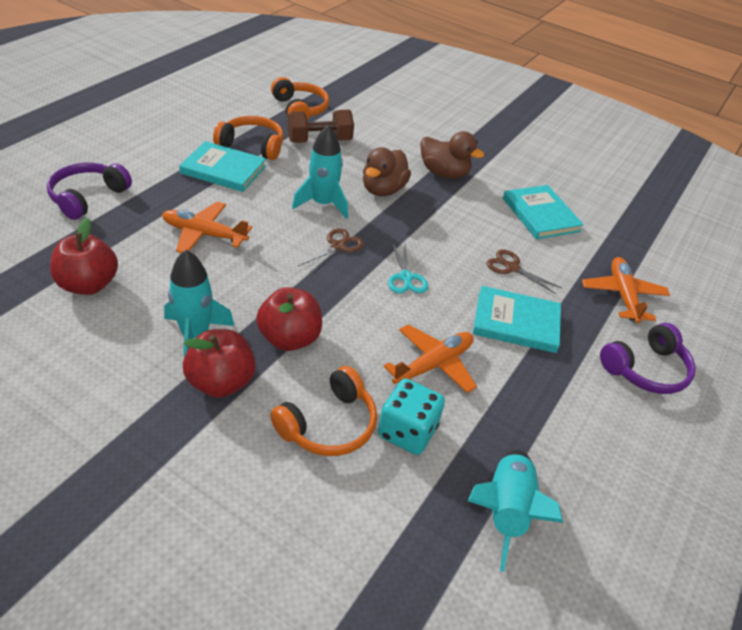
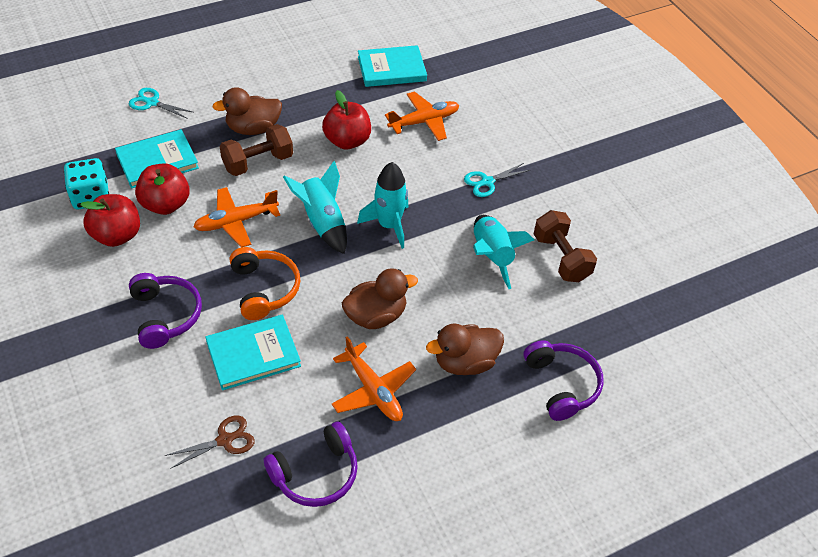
brown duck: [363,147,411,196] [420,131,484,179] = 2 -> [212,87,282,135] [342,268,418,329] [426,323,504,375] = 3
brown dumbbell: [288,110,354,143] = 1 -> [219,124,293,176] [533,210,597,282] = 2
brown scissors: [298,228,364,274] [487,249,562,294] = 2 -> [165,415,255,469] = 1
orange headphones: [213,116,284,160] [270,366,377,456] [271,77,329,120] = 3 -> [230,247,300,320] = 1
purple headphones: [47,162,132,220] [600,323,696,394] = 2 -> [129,273,202,349] [264,422,358,507] [524,340,604,421] = 3
turquoise scissors: [388,243,428,294] = 1 -> [129,88,193,119] [464,163,530,197] = 2

